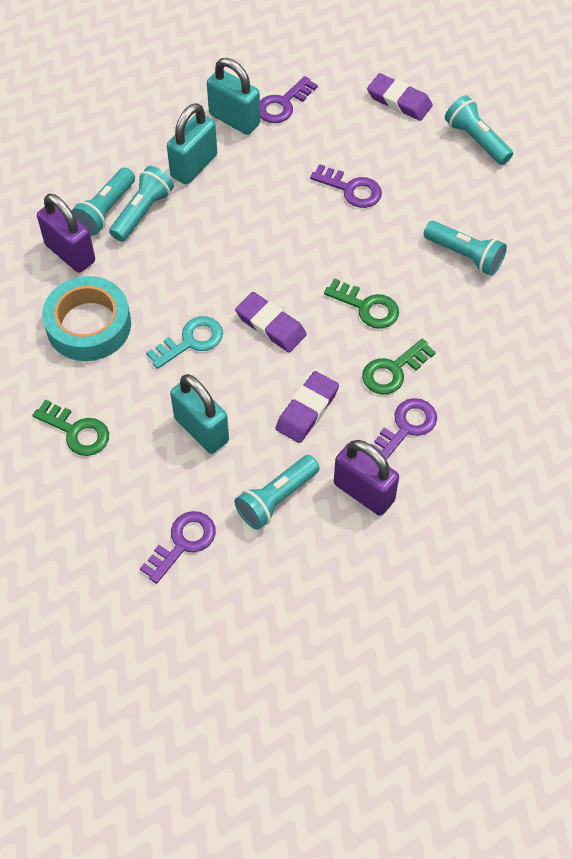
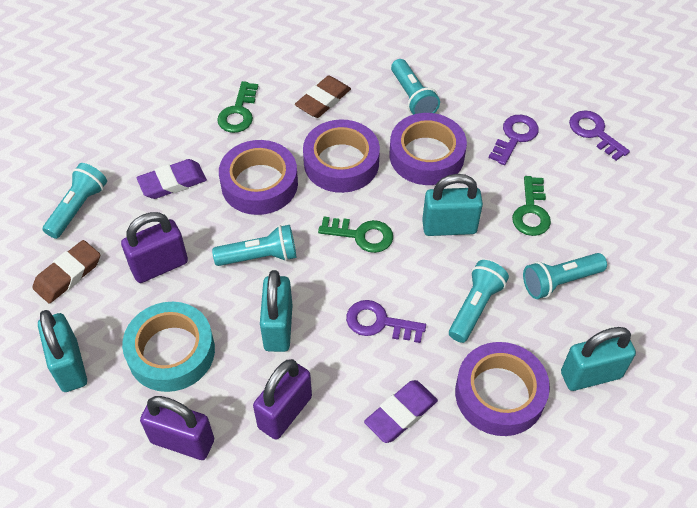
brown eraser: none = 0 -> [32,240,100,304] [295,76,351,118] = 2
purple eraser: [235,292,307,352] [276,371,339,443] [367,73,433,121] = 3 -> [137,159,207,199] [364,380,438,443] = 2
purple key: [140,511,216,584] [260,76,318,123] [310,164,382,208] [370,398,437,460] = 4 -> [346,300,426,343] [489,115,539,165] [569,110,630,161] = 3
purple padlock: [37,194,95,273] [334,440,399,516] = 2 -> [121,212,188,283] [140,396,214,460] [253,359,312,440] = 3
purple tape: none = 0 -> [219,140,298,215] [303,120,380,193] [390,113,467,185] [455,342,550,436] = 4
turquoise key: [146,316,223,369] = 1 -> none = 0
turquoise padlock: [167,103,217,185] [170,374,229,454] [207,58,260,135] = 3 -> [38,310,87,392] [260,270,292,352] [422,174,483,236] [561,327,636,391] = 4

